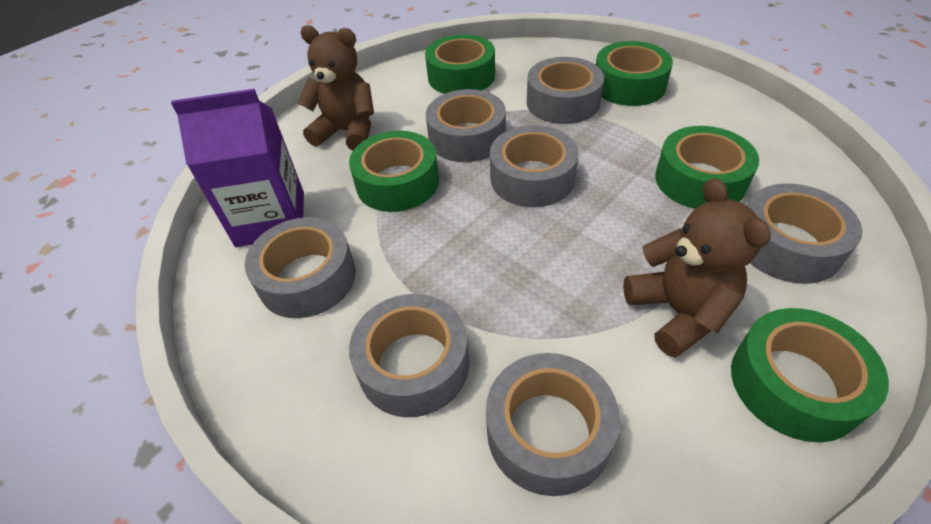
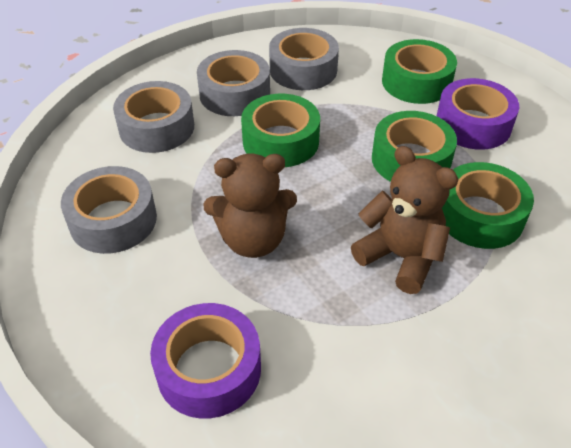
green tape: [349,131,439,212] [425,34,495,94] [596,41,673,106] [655,126,759,209] [731,308,889,442] = 5 -> [241,94,320,167] [372,111,457,182] [382,39,457,104] [442,162,534,249] = 4
grey tape: [245,217,356,318] [349,294,469,417] [426,89,506,162] [486,353,620,496] [490,125,578,207] [527,57,604,124] [747,183,863,284] = 7 -> [61,166,157,254] [113,81,194,153] [197,50,270,116] [269,28,339,90] = 4
purple carton: [171,89,304,247] = 1 -> none = 0
purple tape: none = 0 -> [150,303,261,419] [437,78,519,150] = 2

